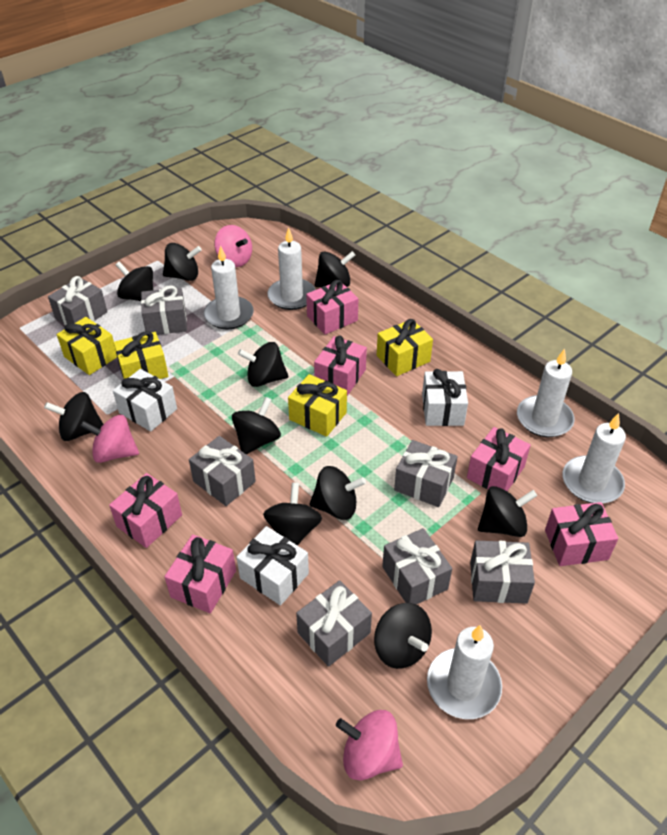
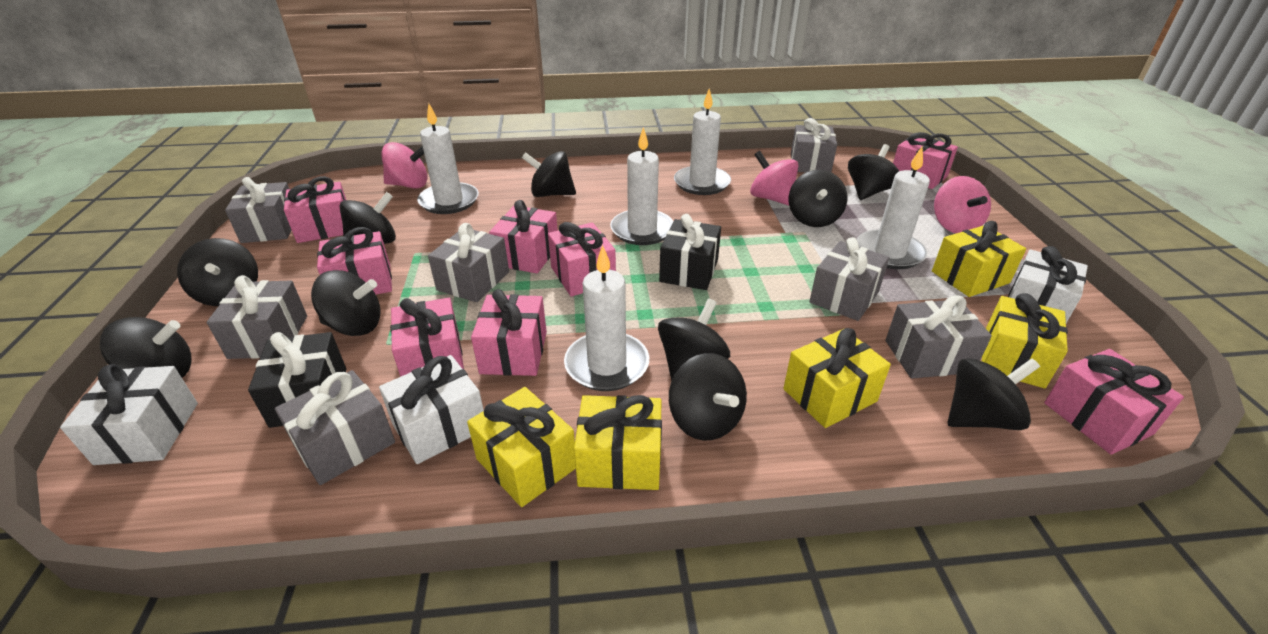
black gift: none = 0 -> [248,332,346,428] [659,214,721,290] = 2
pink gift: [109,473,182,548] [164,534,236,613] [306,280,358,335] [314,336,367,396] [467,427,531,491] [545,502,619,566] = 6 -> [284,176,346,243] [317,227,392,294] [390,298,464,377] [471,289,547,376] [489,200,558,274] [548,222,616,297] [893,132,958,189] [1044,349,1184,455] = 8
yellow gift: [57,317,117,375] [114,331,169,379] [288,374,347,437] [377,319,433,376] = 4 -> [467,387,576,507] [574,395,662,490] [783,328,891,428] [932,221,1026,297] [982,293,1068,388] = 5

